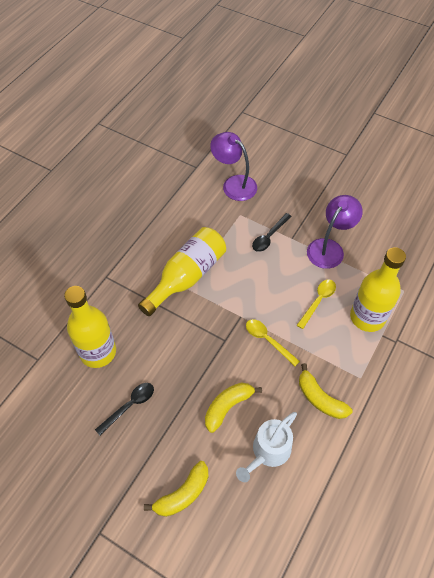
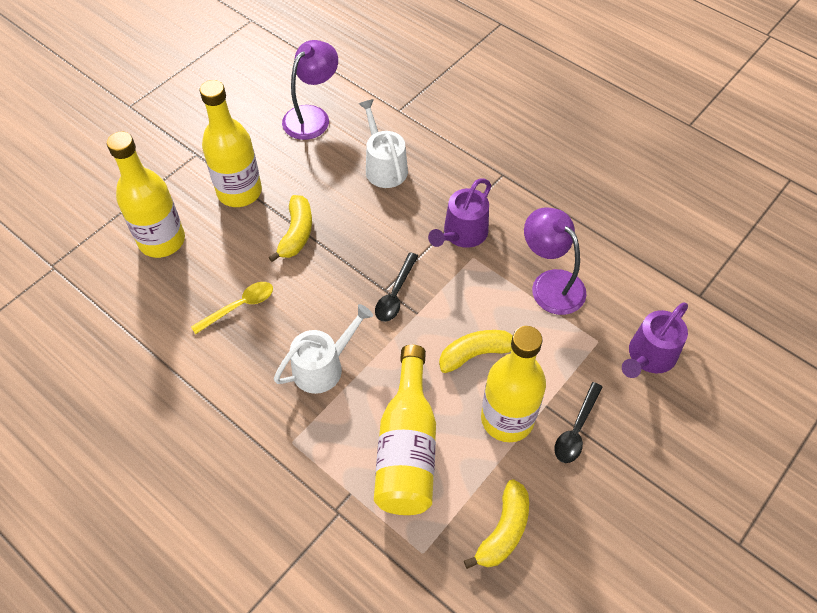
purple watering can: none = 0 -> [428,178,491,248] [622,303,688,378] = 2
white watering can: [236,412,297,482] = 1 -> [274,304,373,394] [359,99,408,188] = 2
yellow bottle: [64,286,116,368] [138,227,226,316] [350,247,406,332] = 3 -> [107,132,185,258] [200,80,262,207] [374,345,436,515] [481,326,546,442] = 4
yellow spoon: [246,319,300,366] [297,280,336,329] = 2 -> [191,282,273,334] = 1

